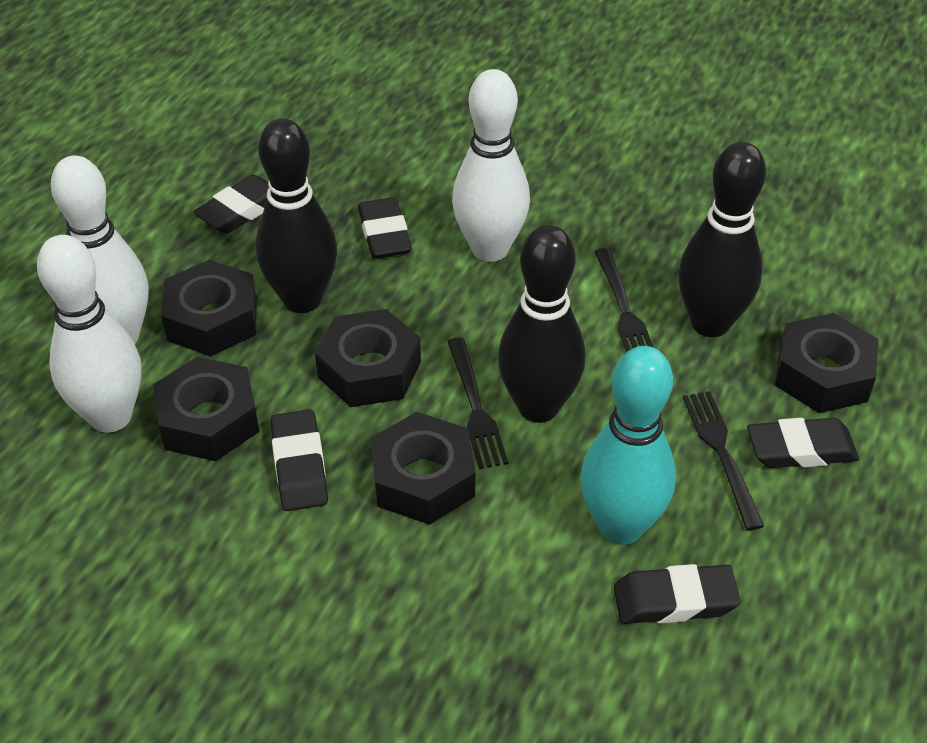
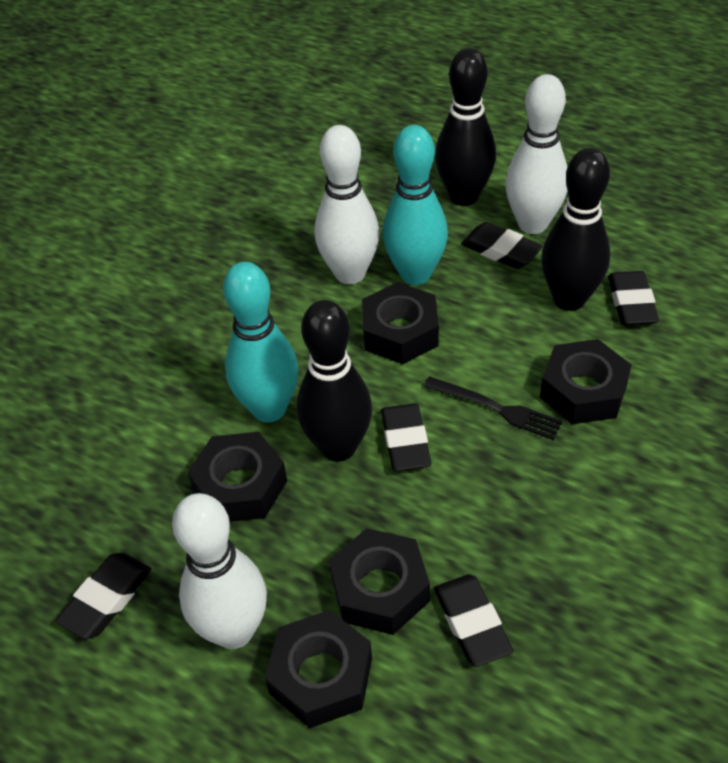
black fork: [447,337,508,469] [594,248,654,352] [683,391,764,530] = 3 -> [423,376,563,440] = 1
turquoise bowling pin: [580,346,676,545] = 1 -> [223,262,299,422] [382,125,448,285] = 2

